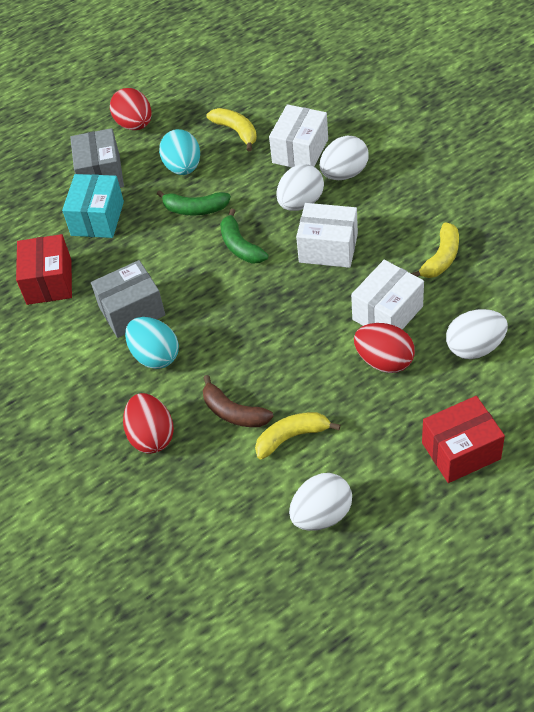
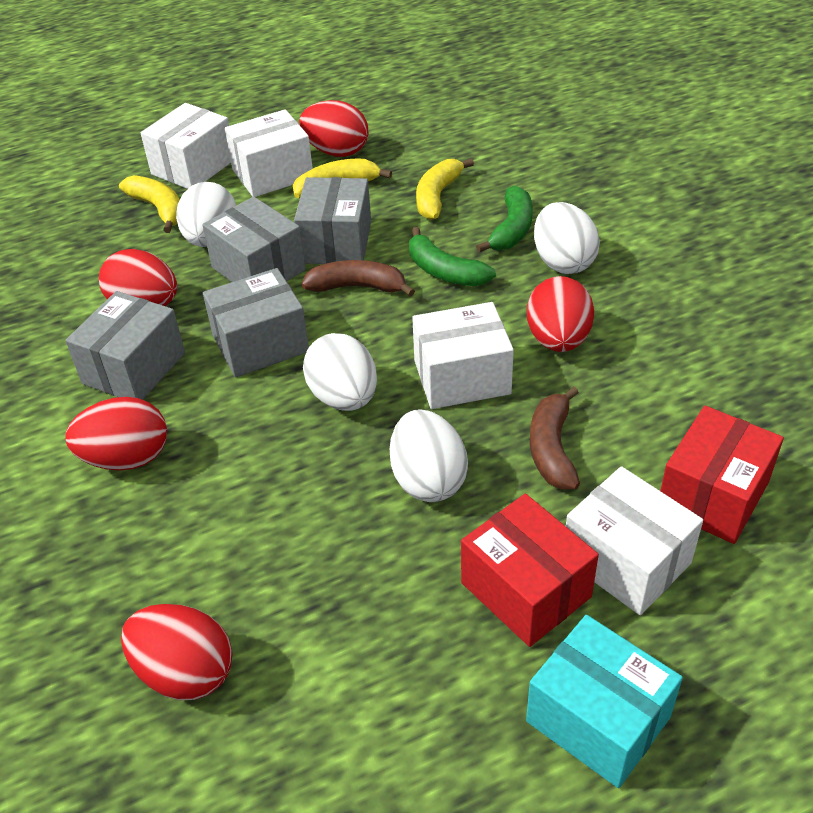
brown banana: [203,375,273,427] = 1 -> [302,260,415,297] [530,386,580,489] = 2
grey box: [70,128,124,188] [91,260,165,338] = 2 -> [65,291,185,400] [202,197,306,282] [203,268,309,377] [294,177,371,264] = 4
red egg: [110,88,152,130] [123,393,174,454] [354,323,415,373] = 3 -> [65,397,167,471] [99,249,177,306] [121,604,233,700] [299,100,369,157] [527,276,594,352] = 5
turquoise egg: [125,317,179,369] [159,129,200,175] = 2 -> none = 0
white box: [269,104,328,168] [296,203,358,268] [351,260,424,330] = 3 -> [141,103,231,189] [225,109,313,197] [412,302,514,409] [566,466,703,615] = 4

